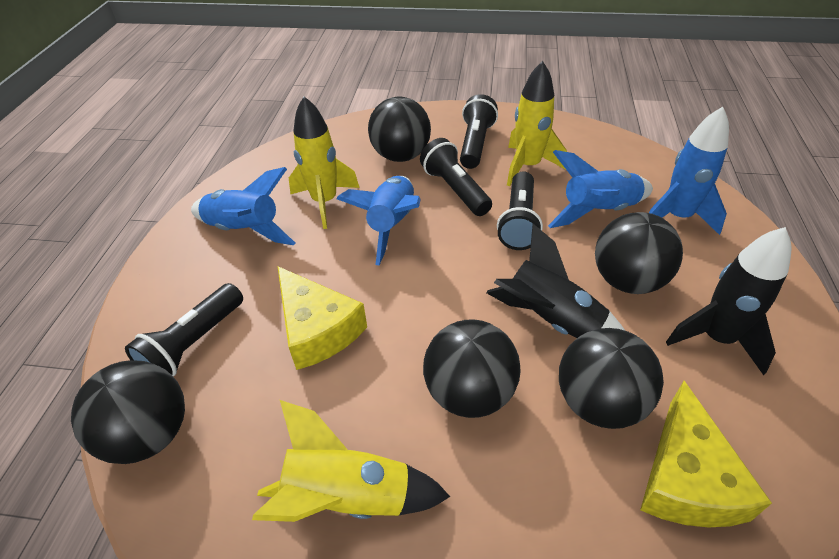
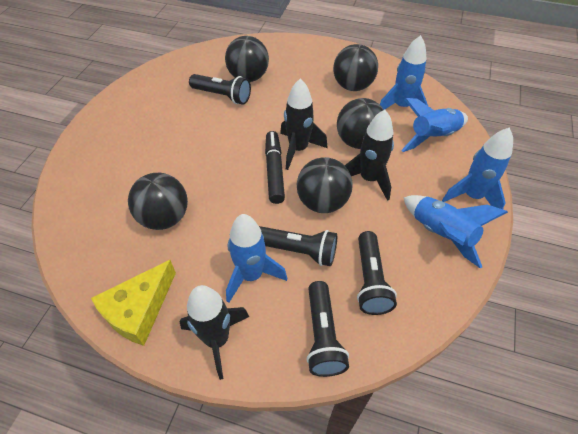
black marker: none = 0 -> [265,131,285,204] = 1
black rocket: [486,224,625,338] [666,227,791,375] = 2 -> [180,285,249,380] [280,79,328,170] [344,110,394,201] = 3
blue rocket: [191,167,295,245] [336,176,421,265] [548,150,653,228] [649,107,729,235] = 4 -> [226,214,287,303] [380,35,428,110] [401,98,468,152] [403,195,508,269] [442,127,513,209] = 5
yellow cheese: [277,266,367,370] [640,381,772,528] = 2 -> [91,260,176,346] = 1
yellow rocket: [252,400,450,522] [289,96,360,229] [507,61,567,187] = 3 -> none = 0

